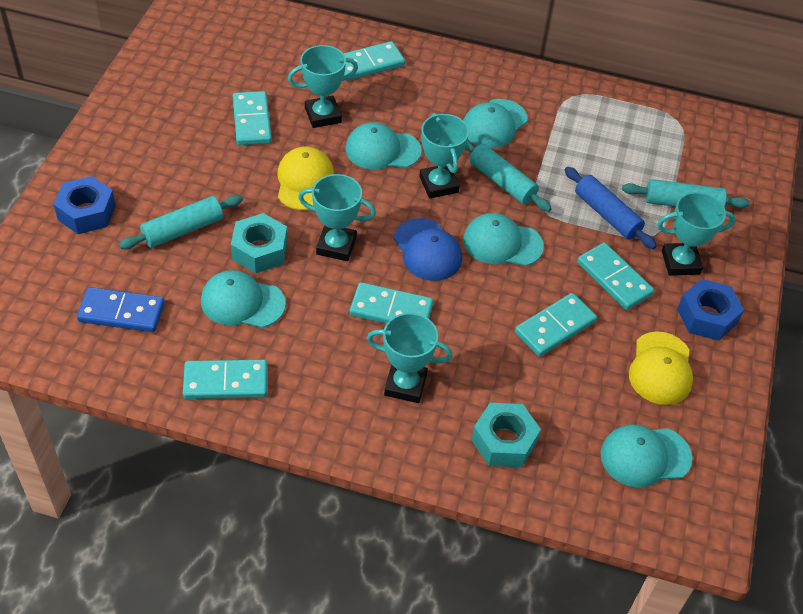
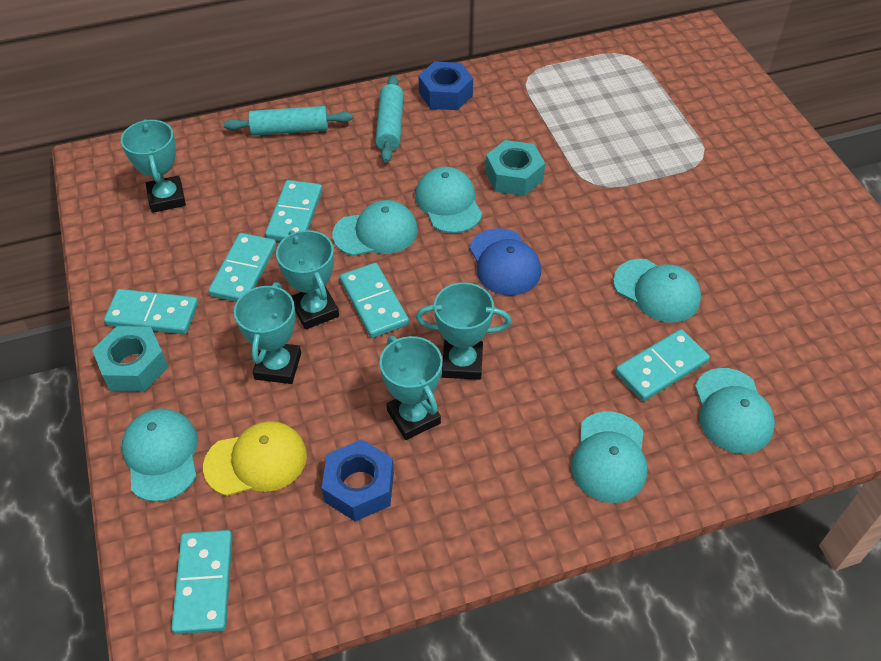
blue domino: [77,287,165,332] = 1 -> none = 0
blue rolling pin: [565,167,657,249] = 1 -> none = 0
turquoise cap: [201,270,286,328] [345,122,422,170] [463,99,527,148] [463,213,544,266] [601,424,692,488] = 5 -> [122,408,198,502] [332,200,418,256] [415,167,482,233] [571,411,647,503] [613,259,701,323] [695,368,775,454] = 6
turquoise rolling pin: [119,195,243,250] [464,140,552,212] [622,179,750,208] = 3 -> [224,106,353,136] [375,75,404,163] = 2
yellow cap: [278,146,334,210] [629,331,693,405] = 2 -> [203,421,307,496] = 1

